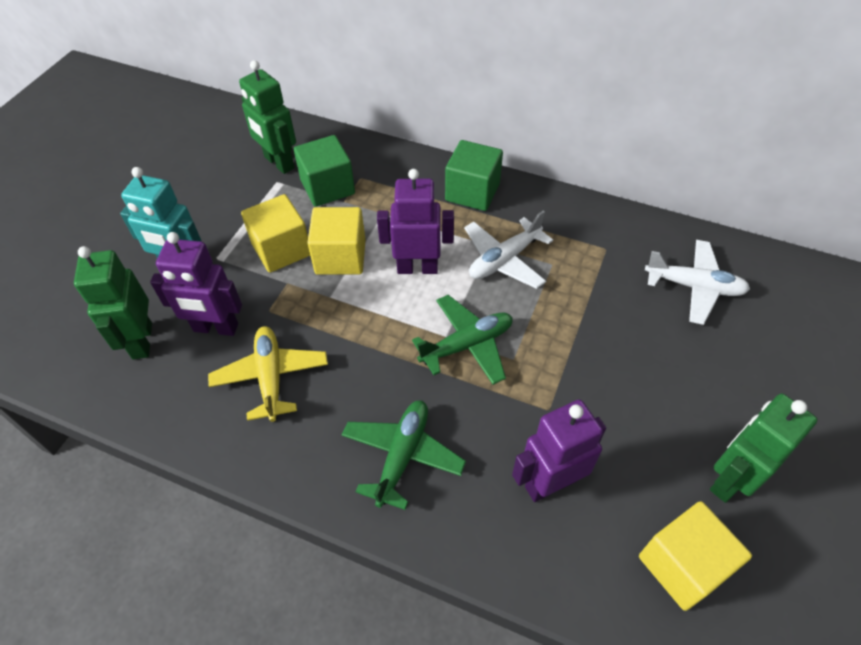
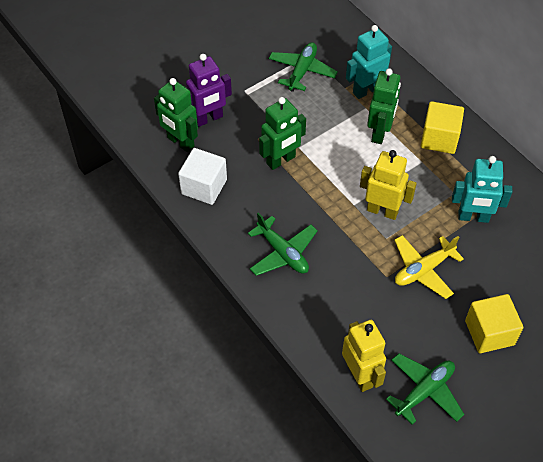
green cube: [294,135,355,207] [445,140,503,211] = 2 -> none = 0
green plane: [342,400,466,510] [412,295,513,385] = 2 -> [248,212,318,276] [269,42,338,92] [386,353,464,425] = 3
purple robot: [150,232,242,336] [377,169,454,274] [512,400,606,502] = 3 -> [186,54,232,127] = 1
turquoise robot: [120,167,202,258] = 1 -> [346,25,392,99] [452,156,512,223] = 2
white cube: none = 0 -> [178,148,227,205] = 1
white plane: [464,211,553,289] [645,240,750,325] = 2 -> none = 0
yellow cube: [241,194,310,273] [307,207,366,275] [639,501,752,611] = 3 -> [421,101,464,154] [465,294,523,353] = 2
yellow robot: none = 0 -> [342,320,386,392] [360,150,417,220] = 2

